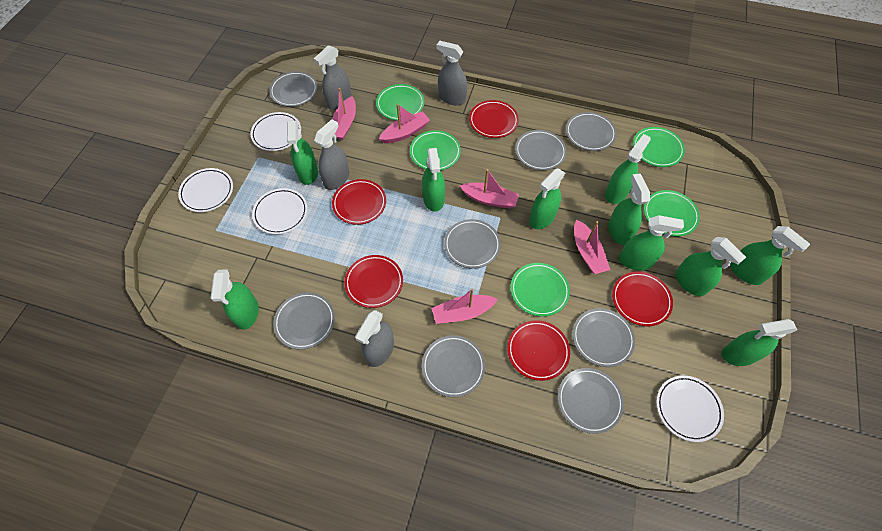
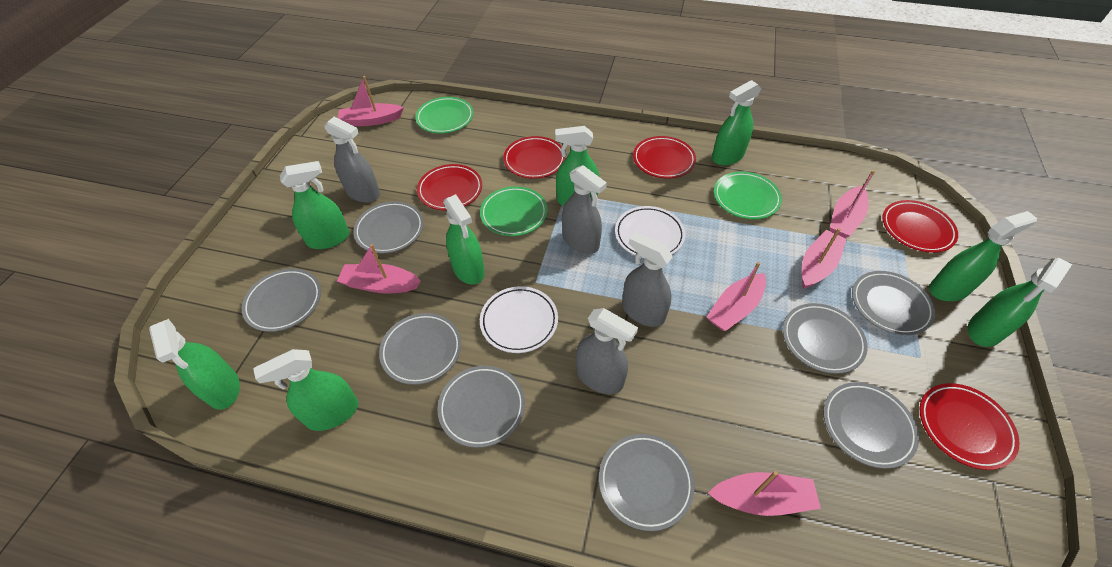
green plate: [376,84,424,120] [410,130,461,171] [511,263,570,317] [633,127,685,167] [644,190,700,237] = 5 -> [415,97,474,133] [480,186,548,236] [714,172,782,219] = 3
green spray bottle: [211,269,259,330] [287,120,318,185] [422,148,445,212] [529,168,565,229] [605,134,651,204] [608,173,650,245] [619,215,684,270] [675,237,746,296] [722,319,797,366] [730,226,810,285] = 10 -> [149,319,240,410] [253,349,358,431] [280,161,349,249] [443,194,485,285] [555,126,599,206] [712,80,761,165] [929,211,1037,301] [968,258,1072,347] = 8
pink boat: [332,88,356,140] [379,104,430,143] [431,289,498,324] [460,169,519,209] [574,220,610,274] = 5 -> [337,244,421,294] [338,76,404,126] [707,262,766,331] [708,471,821,516] [802,228,846,289] [830,170,875,238] = 6
white plate: [178,168,233,212] [250,112,301,151] [252,188,308,234] [656,375,724,442] = 4 -> [480,286,558,353] [615,206,685,258] = 2

